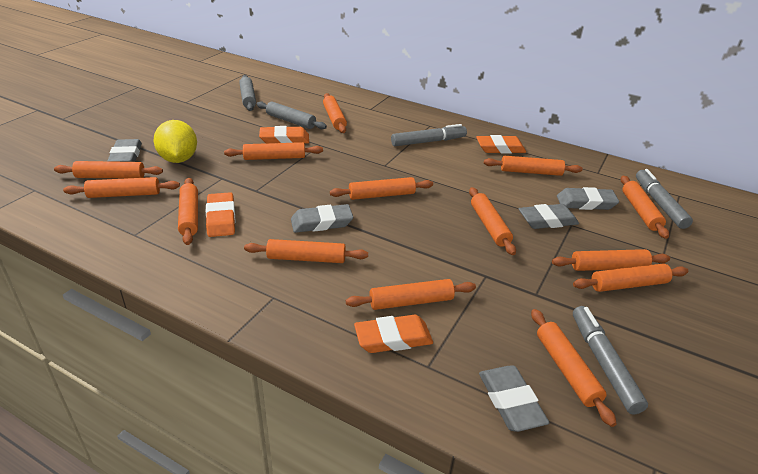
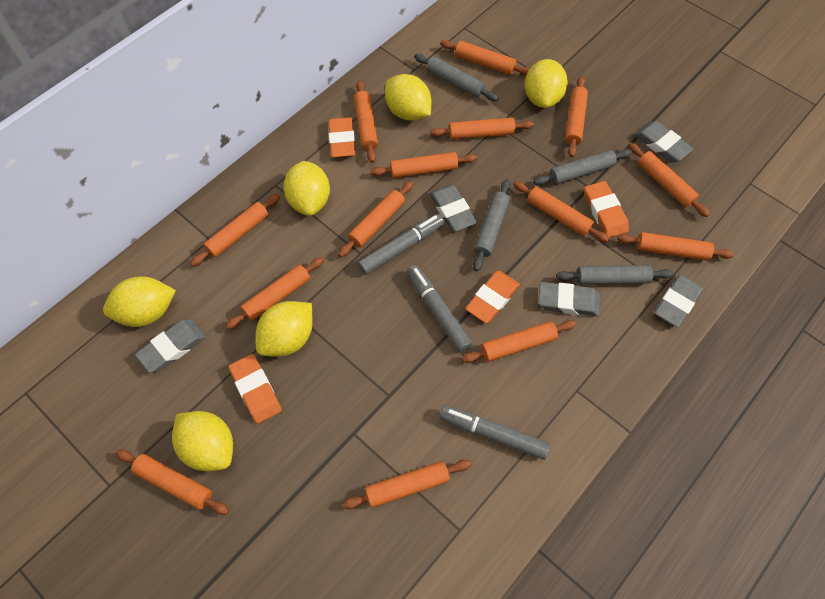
grey rolling pin: [239,75,256,111] [257,101,327,129] = 2 -> [414,54,498,101] [473,179,510,271] [534,149,632,185] [556,265,673,285] = 4
yellow lemon: [153,120,197,163] = 1 -> [103,276,176,327] [172,411,233,471] [256,301,313,357] [283,161,330,216] [385,74,431,121] [525,59,568,108] = 6

